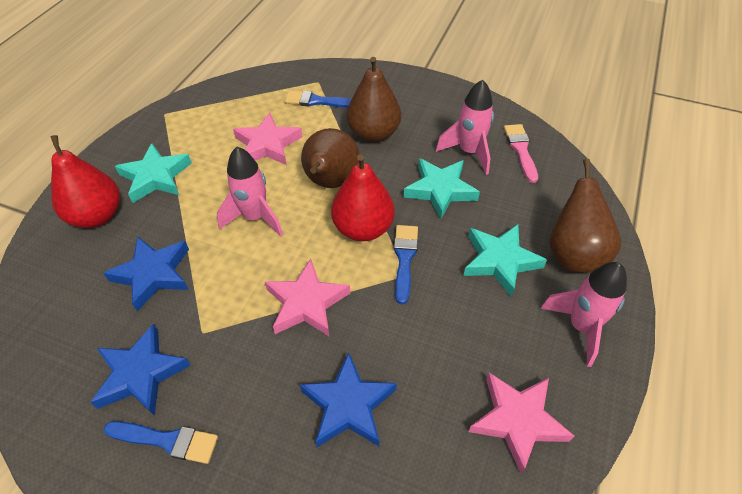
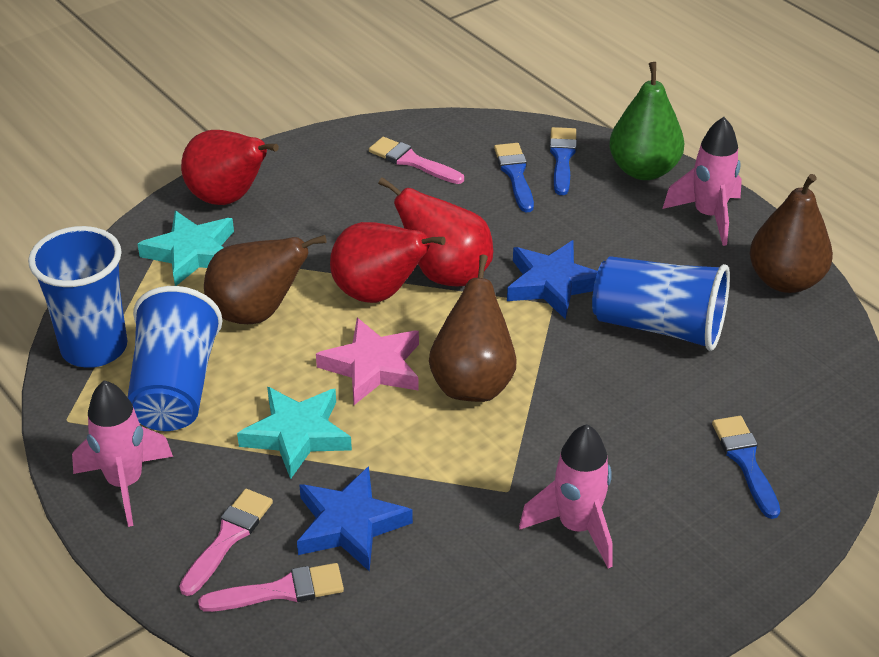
blue cup: none = 0 -> [28,226,127,368] [127,286,222,431] [592,256,730,351] = 3
blue star: [90,324,191,416] [103,236,189,311] [300,352,397,447] = 3 -> [297,466,413,572] [507,240,598,320] = 2
green pear: none = 0 -> [609,62,684,180] = 1
pink brush: [504,124,538,183] = 1 -> [179,489,273,596] [198,563,344,612] [369,137,464,184] = 3
pink star: [233,112,303,165] [265,259,350,336] [469,373,574,474] = 3 -> [316,318,419,405] = 1
red pear: [50,135,120,228] [331,154,395,241] = 2 -> [181,130,279,205] [330,222,446,303] [378,177,493,287] = 3
turquoise star: [115,143,192,203] [404,158,480,219] [463,224,547,297] = 3 -> [138,211,234,286] [237,387,352,479] = 2

